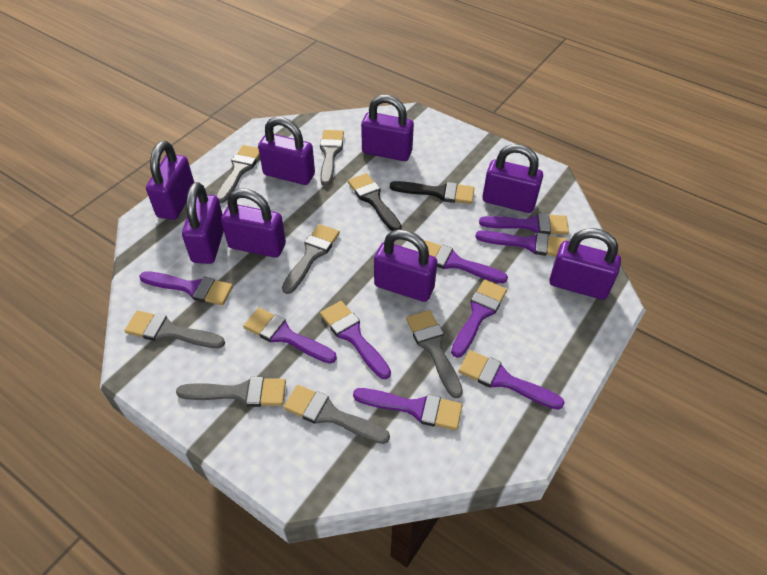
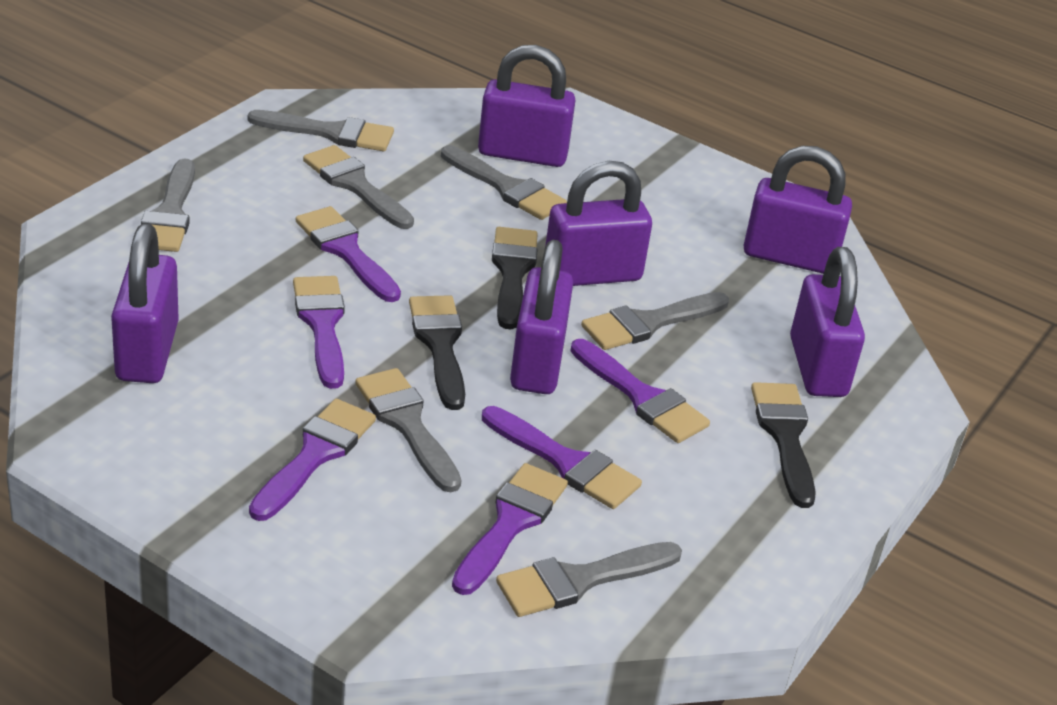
black brush: [348,173,402,231] [390,181,474,204] = 2 -> [409,295,465,410] [492,227,538,329] [751,382,816,508] = 3
purple brush: [139,271,233,305] [243,308,337,364] [320,301,391,379] [353,388,462,431] [418,240,508,283] [451,280,507,358] [458,350,565,410] [475,231,567,256] [479,213,569,235] = 9 -> [249,399,376,521] [293,276,345,389] [296,206,401,302] [452,463,568,595] [482,406,642,509] [570,339,710,443] = 6
purple padlock: [146,141,194,220] [182,182,224,264] [221,188,286,258] [258,117,315,185] [361,95,414,161] [374,229,437,302] [482,144,543,213] [549,228,621,300] = 8 -> [111,224,179,383] [478,45,575,167] [510,240,573,394] [545,161,652,286] [743,146,852,274] [790,247,865,397] = 6

